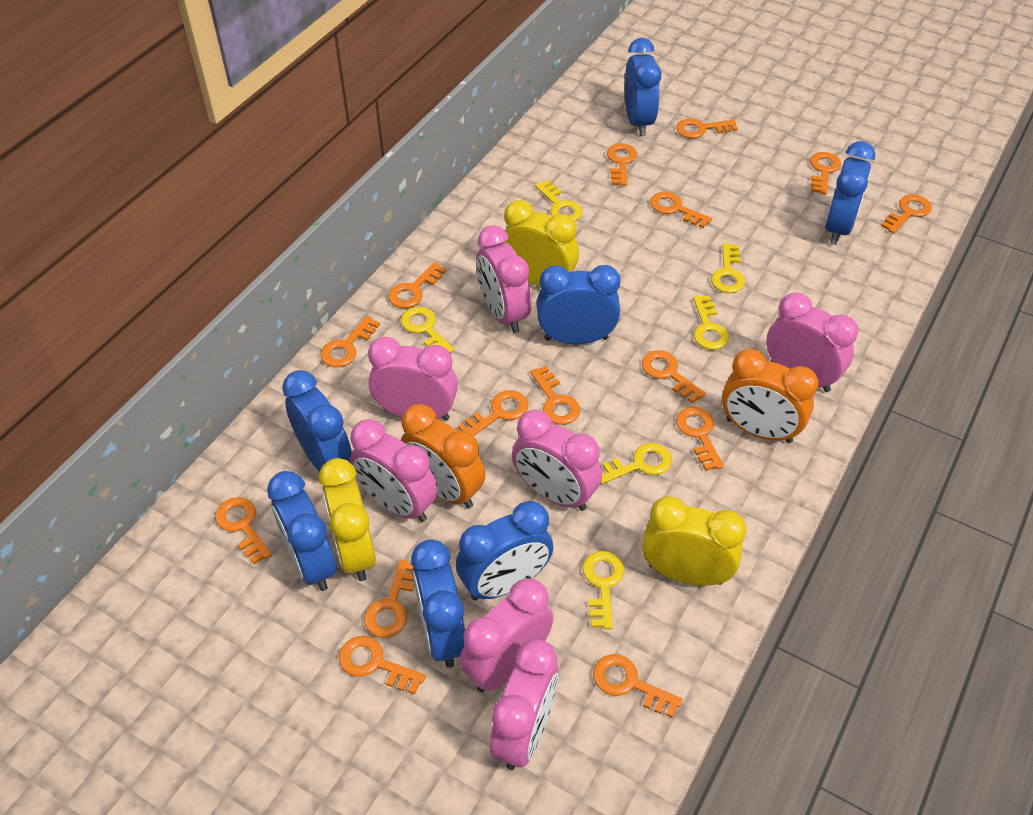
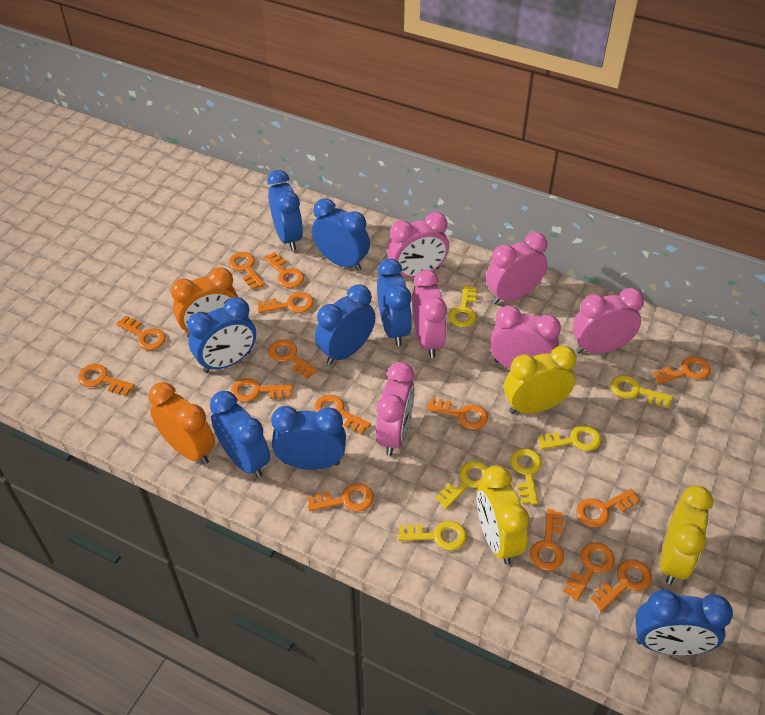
blue clock: [267,471,336,591] [282,370,352,472] [411,539,465,668] [456,501,553,601] [537,265,620,344] [625,38,661,136] [825,141,875,245] = 7 -> [187,297,256,373] [210,391,270,478] [267,170,303,251] [271,406,346,470] [312,199,370,271] [315,285,376,365] [377,259,412,346] [635,590,733,655] = 8
pink clock: [350,419,438,522] [368,337,458,421] [460,578,553,692] [477,225,531,333] [490,639,558,770] [512,409,602,511] [766,293,858,392] = 7 -> [376,362,415,456] [387,212,449,278] [413,270,447,358] [486,232,547,304] [490,305,561,369] [573,288,644,353] = 6

